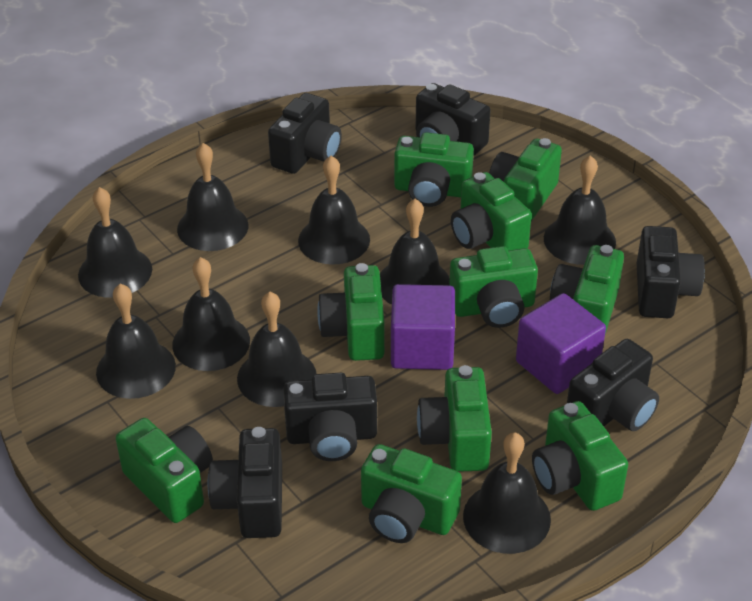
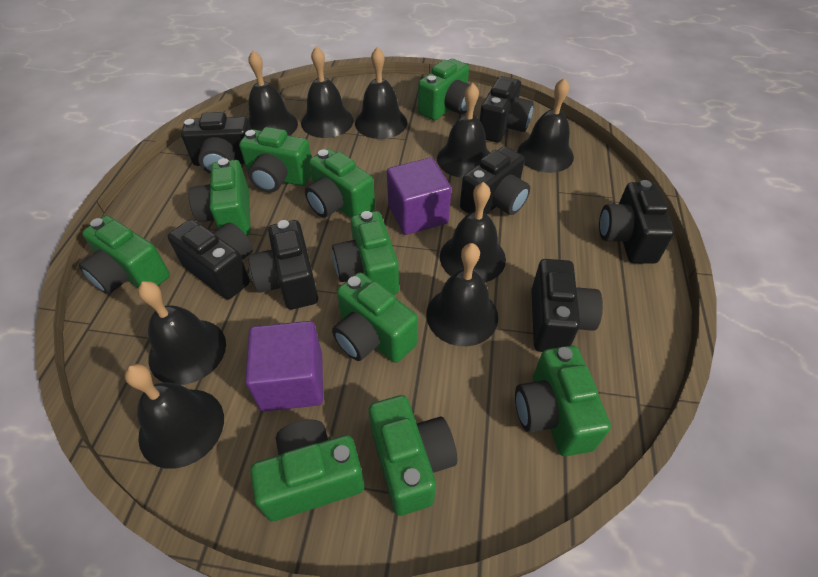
black camera: [208,427,282,538] [268,93,342,174] [283,373,377,461] [416,83,490,156] [567,339,659,431] [637,226,705,318] = 6 -> [168,219,253,299] [181,112,251,174] [248,220,318,309] [460,146,530,215] [480,76,534,143] [531,259,603,352] [599,180,674,264] = 7

